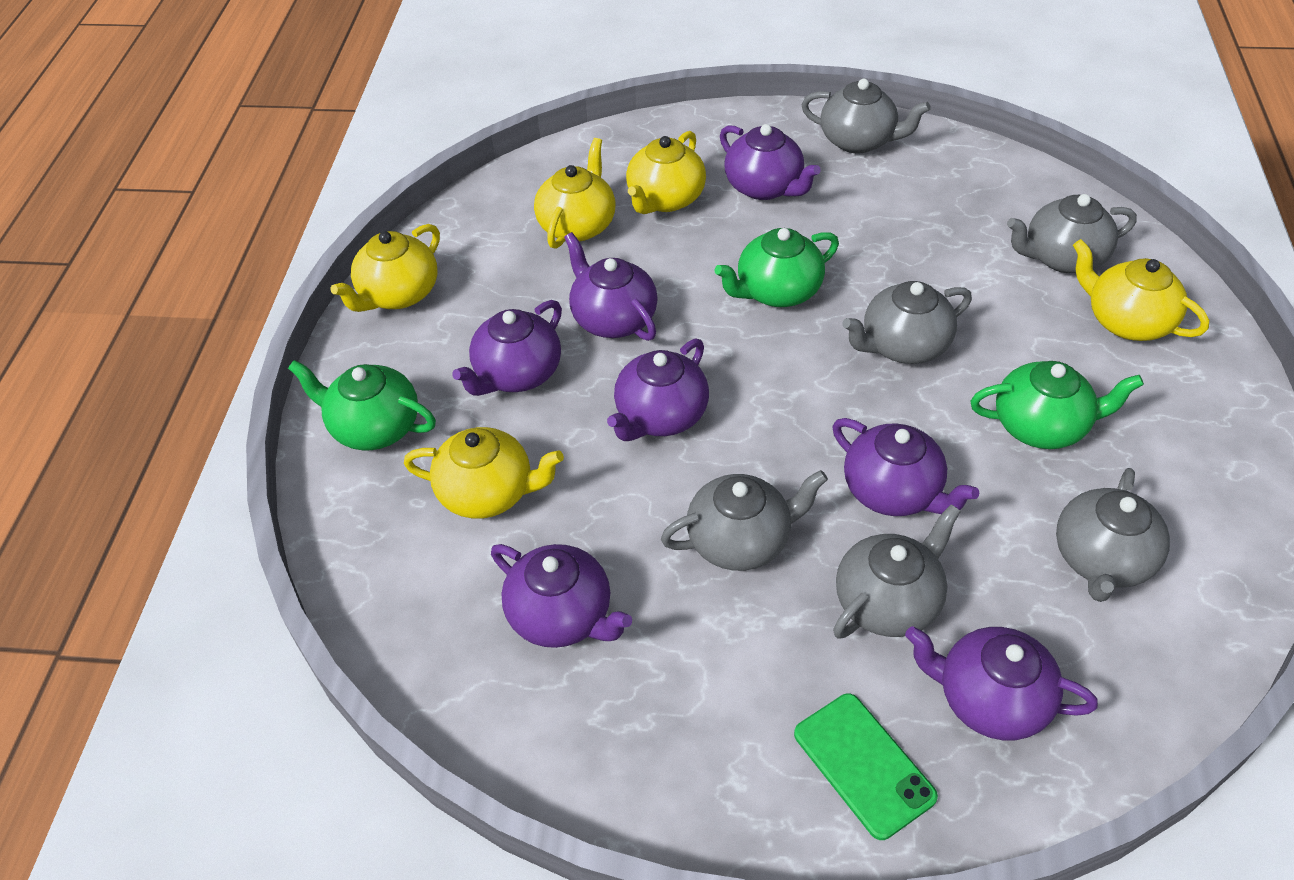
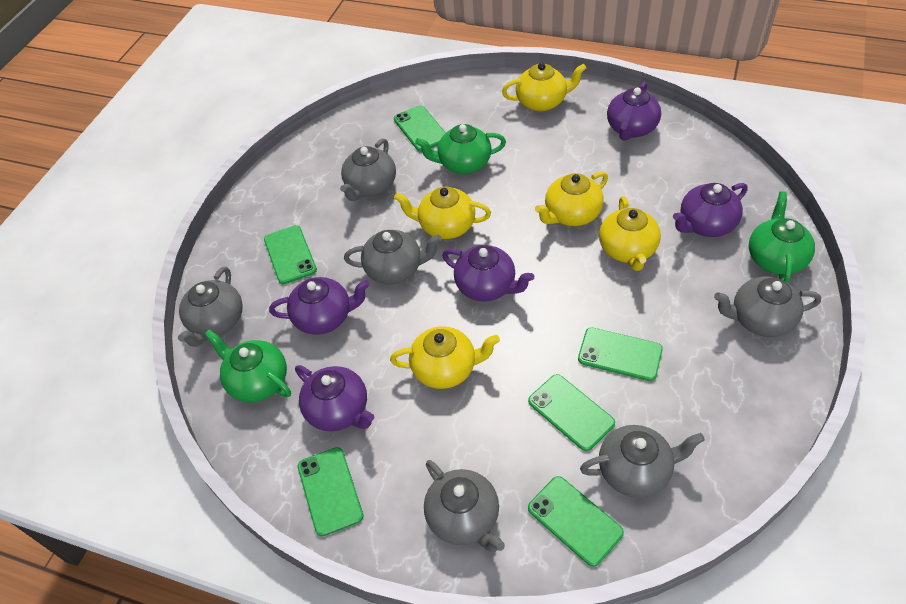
green phone: [794,694,938,840] = 1 -> [264,225,317,284] [298,447,364,536] [394,105,446,152] [528,374,615,451] [528,476,624,567] [578,328,663,381] = 6
purple teapot: [452,300,562,396] [491,544,632,648] [564,232,658,341] [607,338,709,441] [720,124,821,200] [833,418,979,516] [905,626,1098,740] = 7 -> [269,277,370,335] [295,365,374,431] [442,245,534,301] [607,82,661,141] [673,183,748,237] = 5

